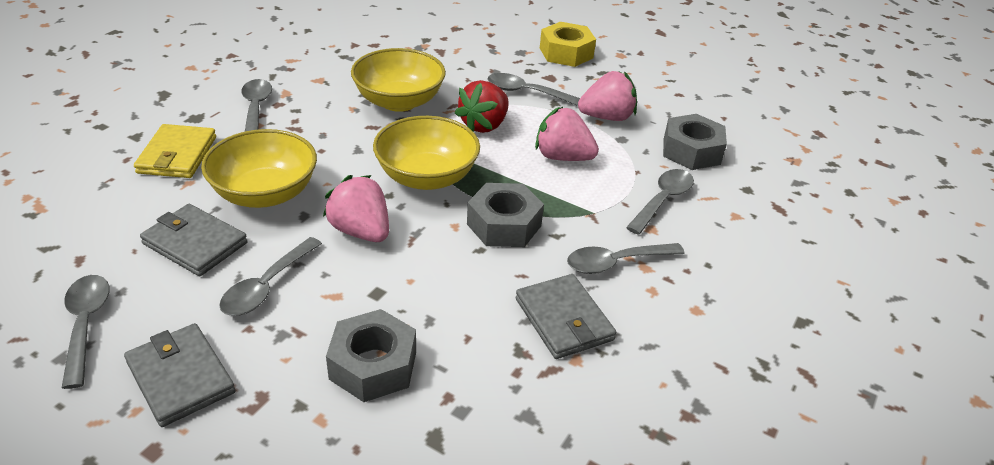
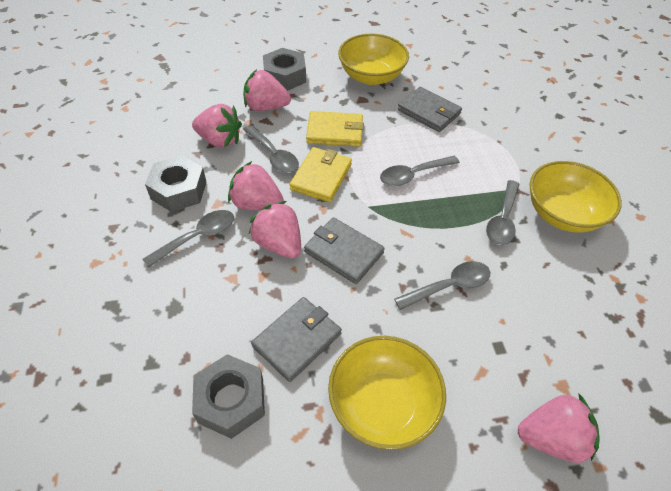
grey spoon: [62,275,110,389] [219,237,322,316] [241,79,272,131] [488,73,580,106] [567,243,685,274] [626,169,694,235] = 6 -> [142,210,234,268] [243,125,299,173] [380,156,460,186] [394,261,490,310] [486,180,520,245] = 5
pink strawberry: [323,175,389,242] [535,107,599,161] [578,71,637,121] = 3 -> [192,104,242,148] [228,161,284,210] [244,69,291,111] [249,201,301,258] [518,393,600,463] = 5
red strawberry: [455,80,509,133] = 1 -> none = 0
yellow nut: [540,22,596,67] = 1 -> none = 0
yellow wallet: [134,124,216,178] = 1 -> [289,147,352,202] [306,111,364,147] = 2

